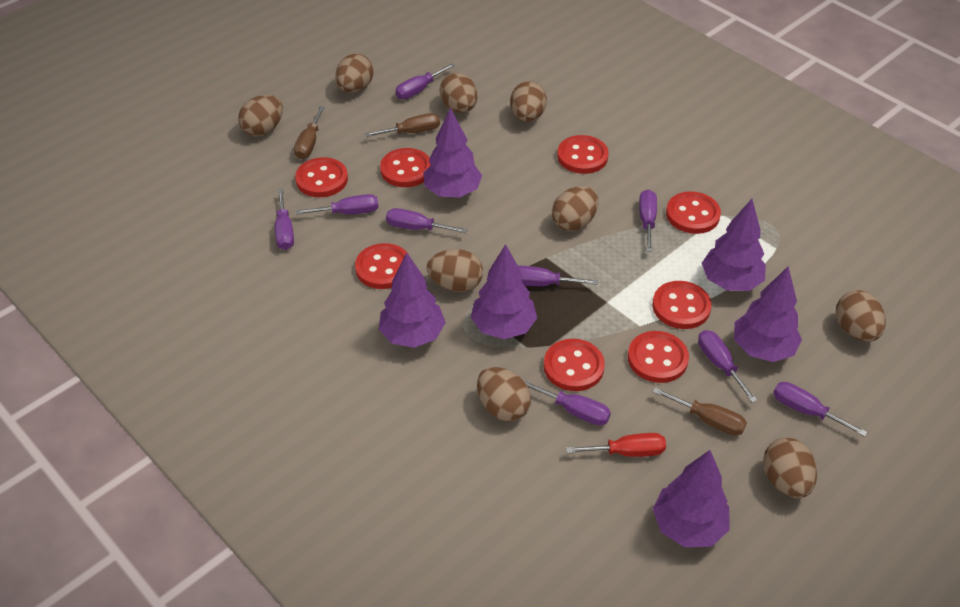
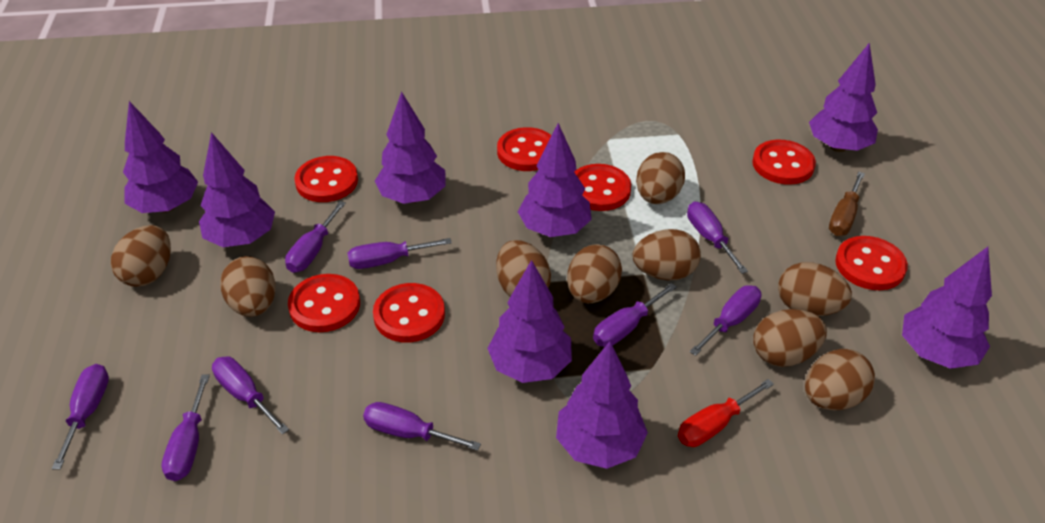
brown screwdriver: [294,106,325,159] [365,113,440,137] [653,387,747,436] = 3 -> [829,172,865,236] = 1
purple tree: [379,253,446,348] [423,108,482,197] [471,244,537,339] [653,450,729,547] [702,199,766,291] [734,266,802,362] = 6 -> [123,101,198,213] [199,132,275,247] [375,91,445,204] [487,260,572,383] [518,123,592,237] [556,341,648,469] [809,43,878,152] [902,247,992,369] = 8
red button: [295,157,348,197] [355,243,409,289] [380,148,431,187] [544,339,605,391] [557,135,609,174] [628,331,689,383] [652,281,712,329] [666,191,721,234] = 8 -> [288,274,360,332] [294,156,358,202] [373,283,445,343] [497,127,552,171] [574,164,631,211] [752,140,816,185] [835,236,908,290] = 7

